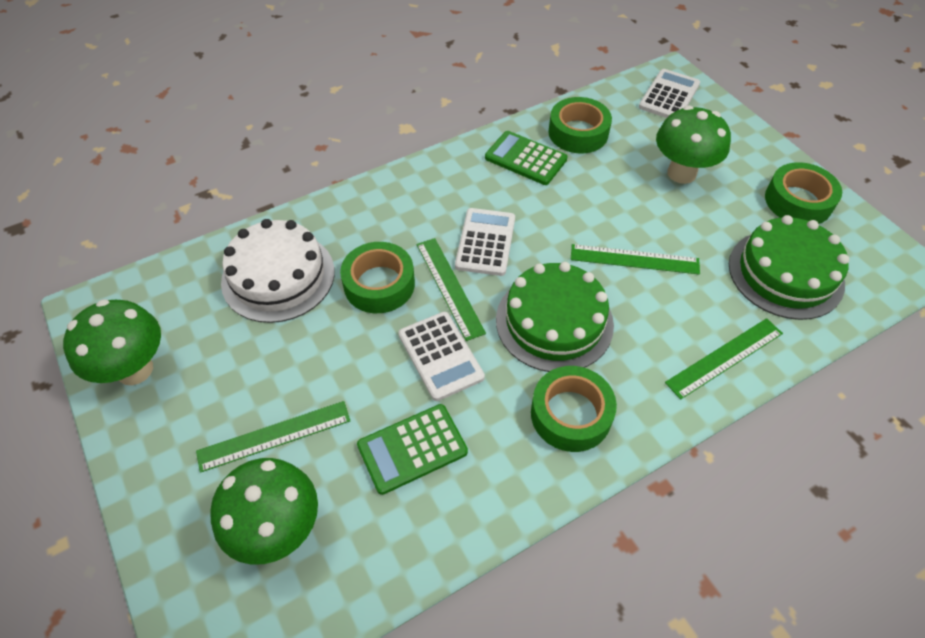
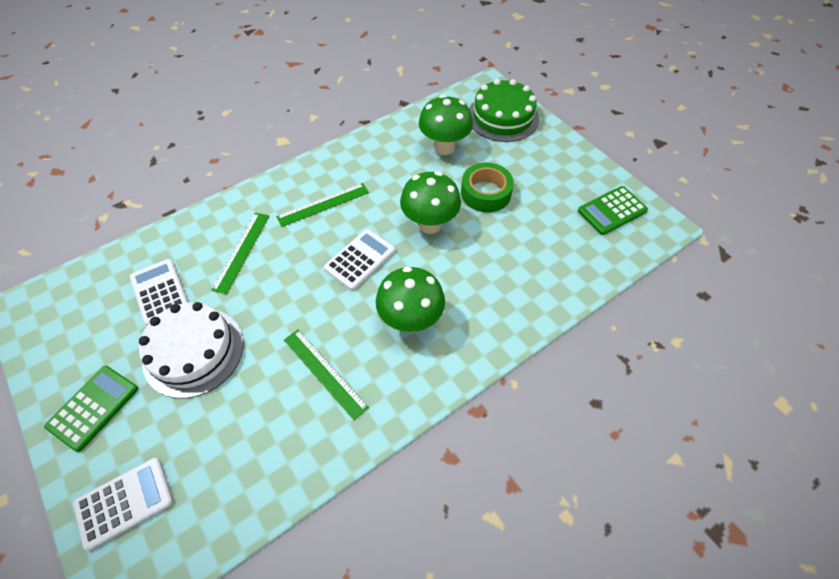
green cake: [496,262,614,372] [729,215,850,320] = 2 -> [469,79,539,142] = 1
green ruler: [196,401,350,473] [417,238,486,341] [571,244,700,275] [665,318,783,400] = 4 -> [211,213,269,294] [276,183,369,227] [284,329,369,420] = 3
green tape: [340,242,415,313] [531,366,617,452] [548,97,612,153] [765,162,842,224] = 4 -> [461,163,514,212] = 1

